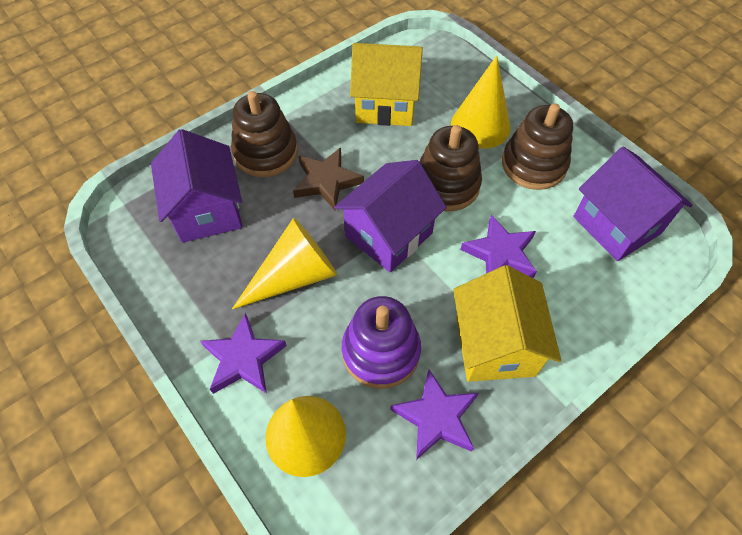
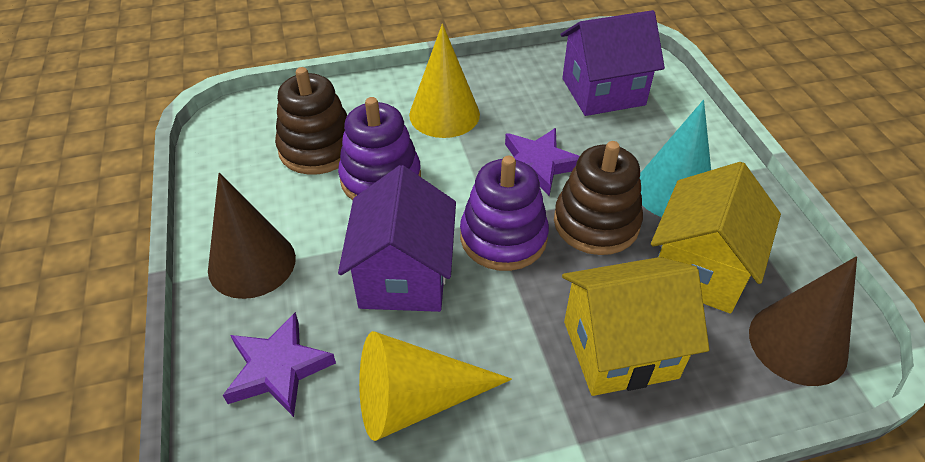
brown cone: none = 0 -> [208,173,296,299] [749,256,857,386] = 2
brown stacking toy: [231,91,298,177] [420,125,482,211] [502,103,573,190] = 3 -> [275,67,347,175] [554,141,643,255] = 2
brown star: [293,147,364,210] = 1 -> none = 0
purple house: [151,129,242,243] [334,160,447,273] [574,147,693,261] = 3 -> [338,165,456,312] [560,10,665,116] = 2
purple stacking toy: [342,296,421,389] = 1 -> [338,97,421,200] [460,156,549,271] = 2
purple star: [200,313,287,394] [390,369,478,460] [460,215,537,278] = 3 -> [223,312,336,417] [505,128,580,196] = 2
turquoise cone: none = 0 -> [640,100,711,217] = 1
yellow cone: [232,218,337,309] [266,396,346,477] [451,56,510,149] = 3 -> [359,331,512,441] [409,24,480,138] = 2

